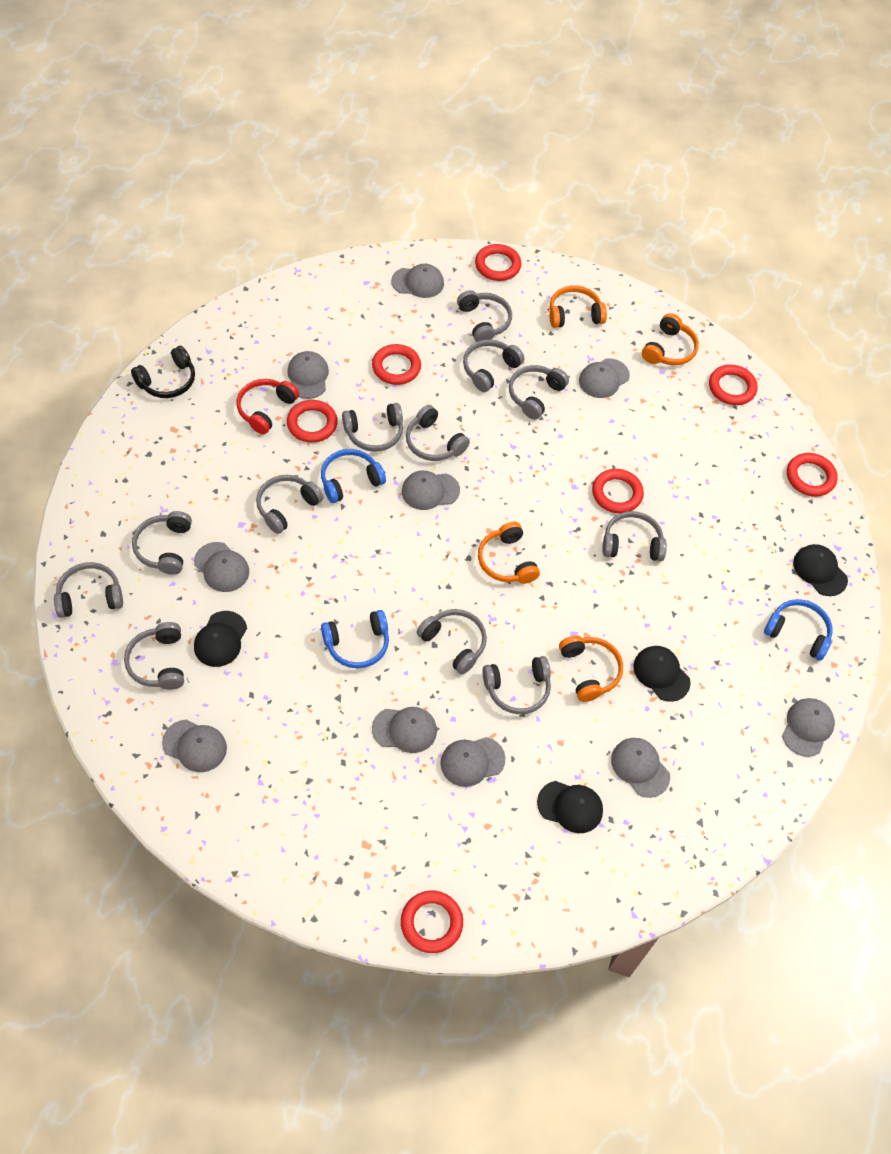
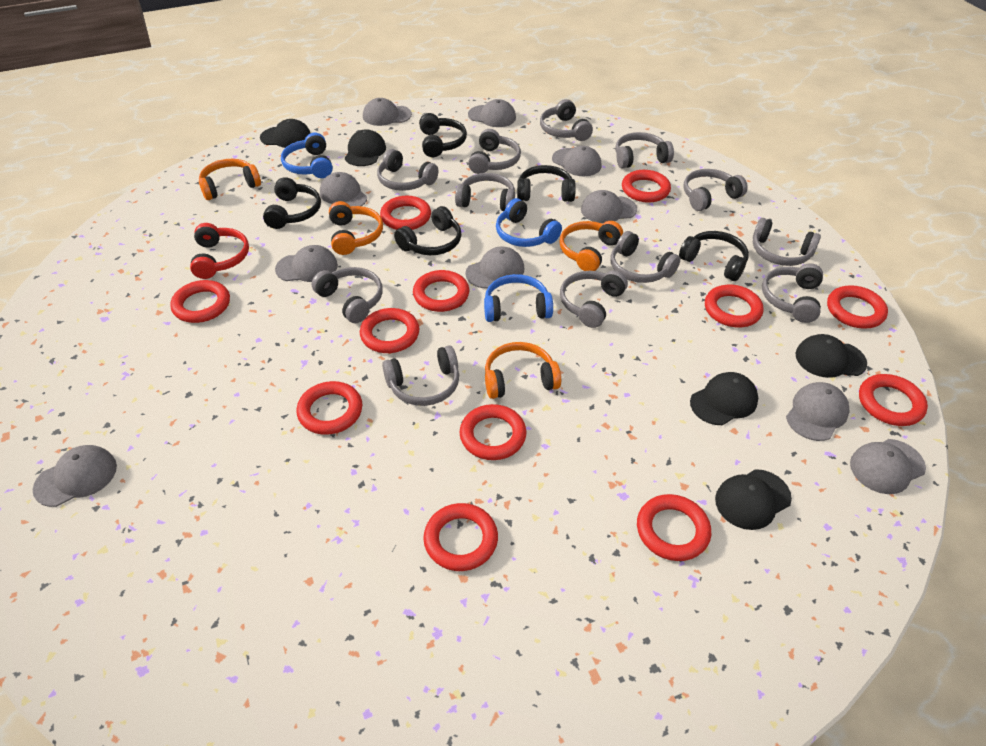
black cap: [194,611,247,667] [537,781,603,833] [633,646,691,702] [793,544,848,596] = 4 -> [260,119,310,148] [345,129,386,166] [690,372,758,425] [715,469,792,530] [796,334,867,378] = 5
black headphones: [131,346,195,398] = 1 -> [263,177,321,229] [394,206,461,255] [419,113,467,157] [517,165,576,202] [679,231,749,281] = 5
red ring: [287,400,338,443] [372,344,421,385] [401,891,463,953] [475,244,521,281] [592,469,644,513] [709,365,758,405] [787,453,838,497] = 7 -> [170,280,230,323] [297,381,362,435] [360,308,419,353] [380,196,431,230] [413,270,469,312] [423,503,498,571] [459,404,526,460] [622,170,671,203] [637,494,711,561] [705,285,763,327] [827,285,888,329] [859,374,928,426] = 12

